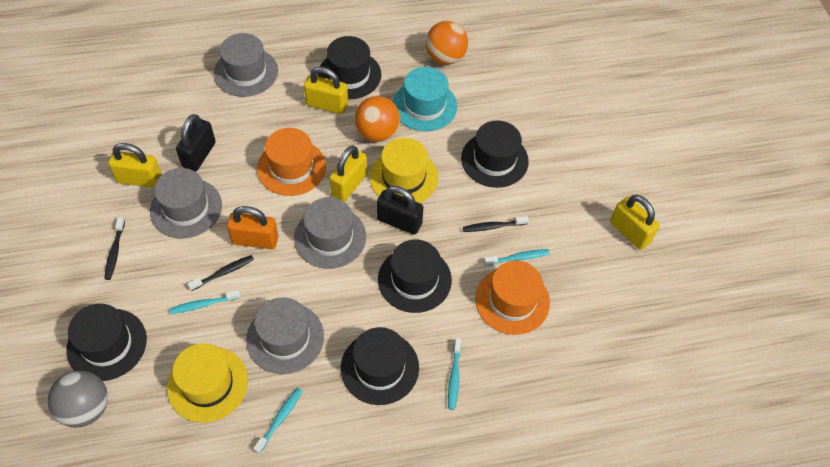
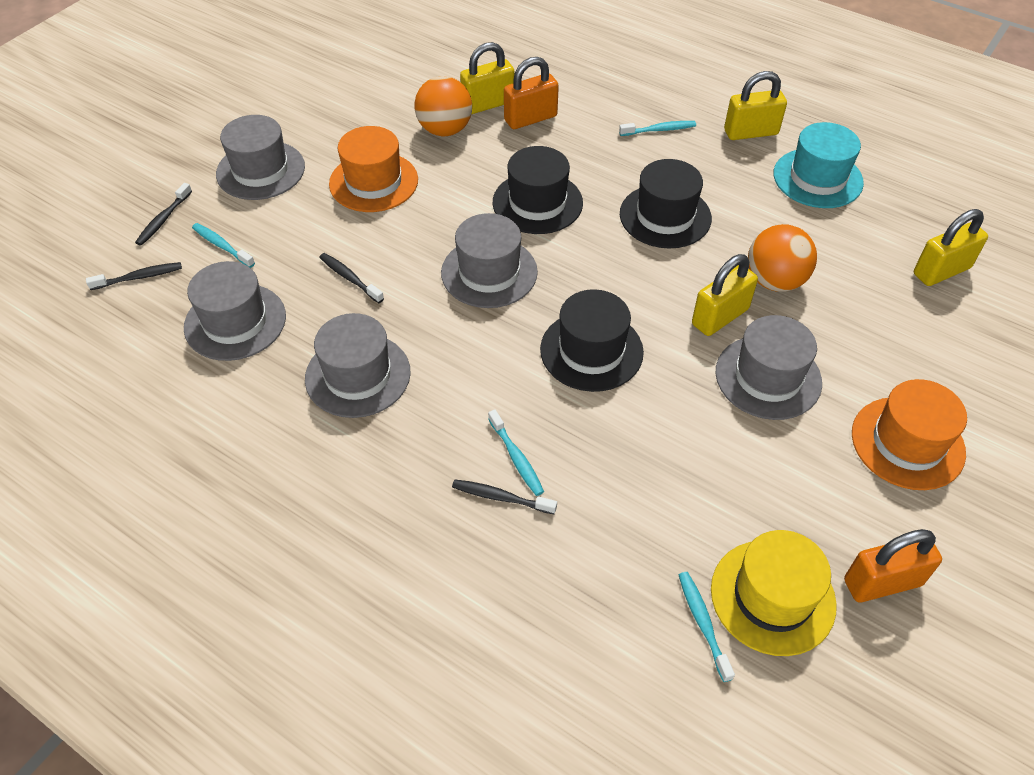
black hat: [66,304,147,381] [318,36,381,99] [341,327,419,405] [378,240,452,313] [461,120,529,188] = 5 -> [493,146,583,234] [540,289,644,392] [620,159,712,248] = 3
black padlock: [176,114,216,172] [376,186,423,235] = 2 -> none = 0
black toothbrush: [104,217,125,280] [187,255,254,291] [463,216,529,232] = 3 -> [86,262,182,290] [135,183,192,246] [319,253,384,303] [452,479,557,514] = 4
grey ball: [48,370,108,427] = 1 -> none = 0
grey hat: [150,168,222,238] [214,33,278,97] [246,297,324,374] [294,197,366,269] = 4 -> [184,261,286,361] [216,115,305,200] [305,313,411,418] [441,213,538,308] [716,315,822,420] = 5
orange padlock: [227,206,278,249] = 1 -> [504,57,559,129] [844,529,942,603] = 2
yellow hat: [167,343,248,423] [370,138,438,203] = 2 -> [711,530,837,656] = 1

